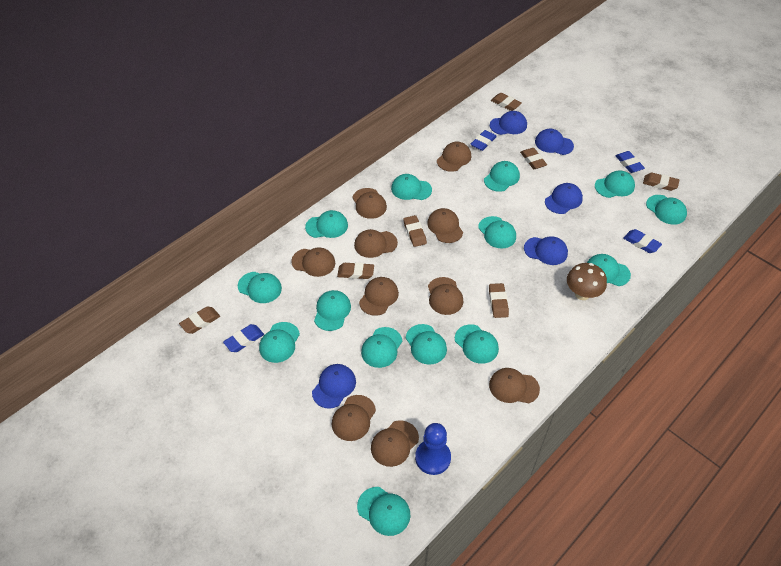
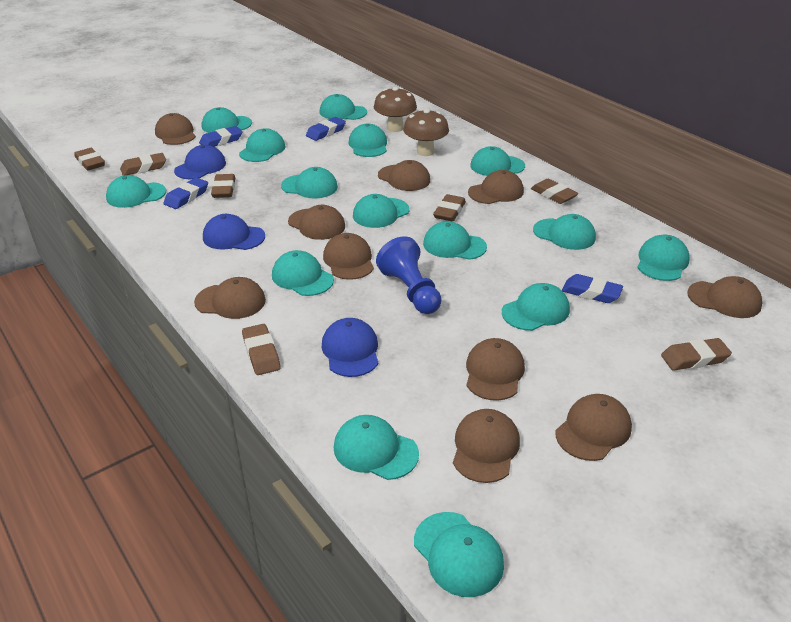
blue cap: [312,364,356,409] [490,111,527,135] [524,236,568,265] [535,129,574,155] [545,183,583,214] = 5 -> [174,145,226,179] [203,214,265,250] [322,318,378,377] = 3
brown mushroom: [567,263,607,300] = 1 -> [374,87,417,132] [403,109,449,156] = 2
turquoise cap: [238,272,282,303] [259,322,300,363] [305,210,348,238] [314,290,351,331] [357,487,411,536] [361,327,402,368] [391,174,432,200] [406,324,447,365] [455,324,499,364] [478,216,516,249] [484,161,520,192] [587,254,631,286] [595,170,635,198] [646,195,687,225] = 14 -> [106,175,166,208] [202,107,252,133] [239,128,286,162] [272,250,334,296] [281,167,338,199] [320,94,367,120] [334,415,419,480] [348,124,387,157] [353,194,409,228] [414,512,504,597] [423,221,487,260] [470,146,525,176] [502,283,570,331] [533,214,596,250] [637,235,690,281] = 15

